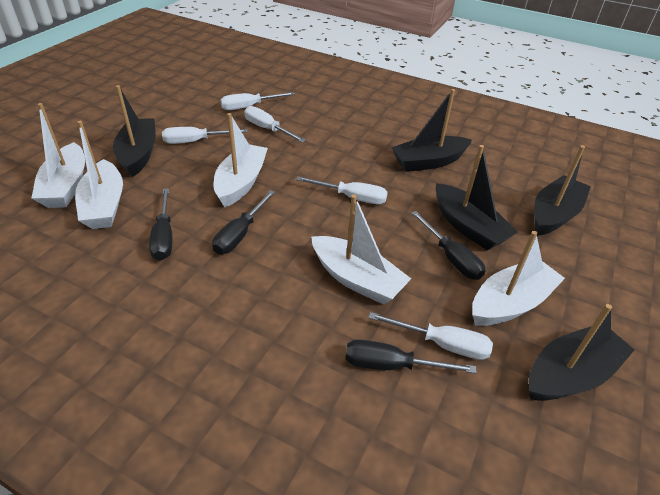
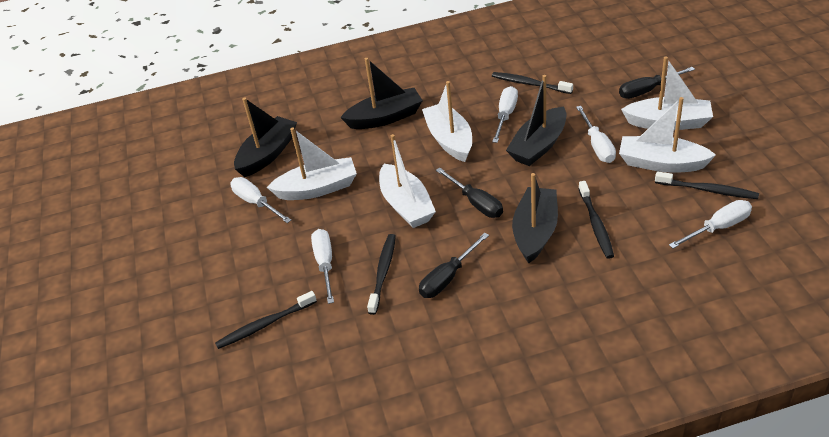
black boat: [113,85,156,177] [392,89,472,172] [436,145,518,251] [529,304,635,401] [534,145,591,236] = 5 -> [234,98,297,177] [340,58,423,129] [506,75,566,166] [512,173,558,263] = 4
black screwdriver: [149,188,172,261] [212,190,275,254] [345,340,477,373] [411,211,485,280] = 4 -> [419,233,489,298] [436,168,503,218] [619,67,695,99] = 3
black toothbrush: none = 0 -> [215,291,317,349] [367,234,396,315] [492,72,573,94] [578,181,614,259] [655,171,759,199] = 5

